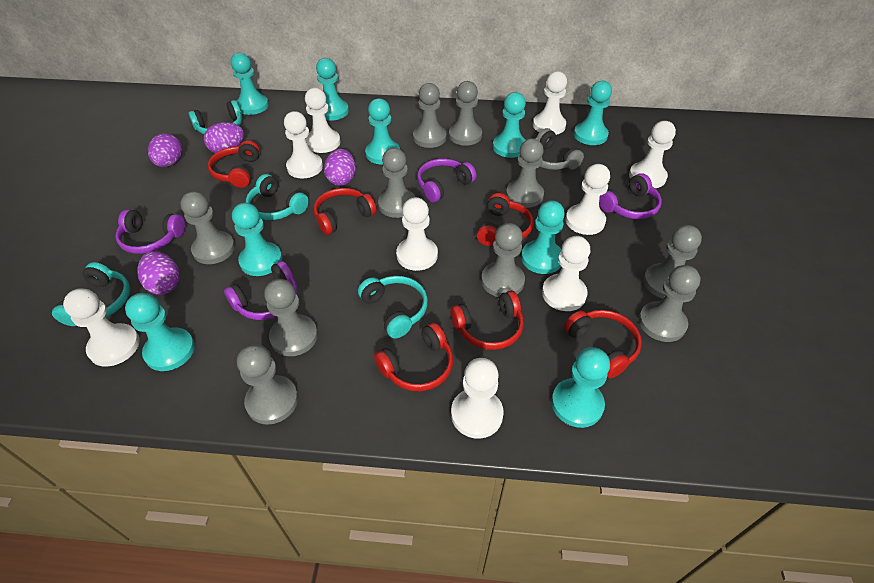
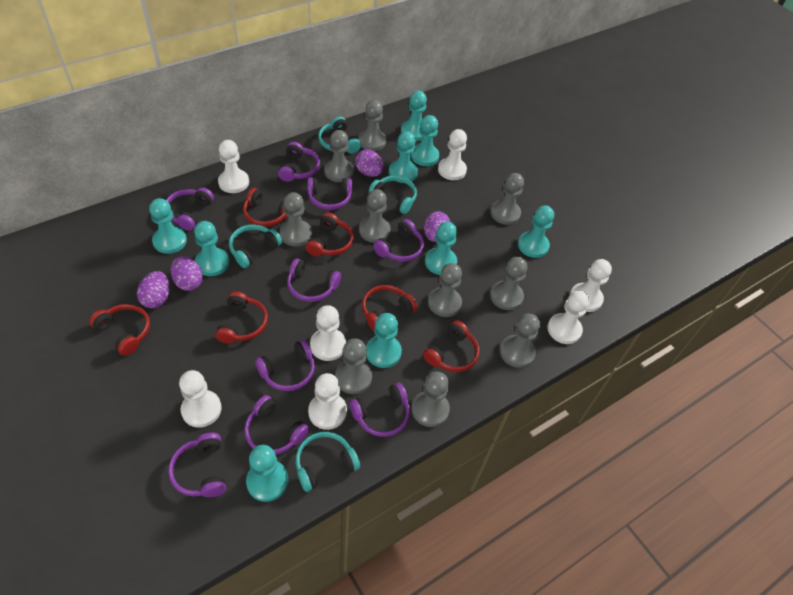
grey headphones: [535,128,584,170] = 1 -> none = 0
purple headphones: [115,209,185,254] [224,261,298,320] [417,158,476,202] [599,173,662,219] = 4 -> [166,187,214,231] [168,433,226,497] [244,395,309,455] [255,339,315,391] [278,142,320,182] [287,258,341,302] [307,177,352,210] [350,383,410,437] [373,219,424,262] = 9
white pawn: [63,288,140,367] [284,111,323,179] [305,88,341,153] [396,197,438,271] [451,358,504,439] [533,71,567,135] [542,236,590,311] [566,164,610,235] [629,121,676,188] = 9 -> [179,370,222,428] [218,140,249,193] [308,373,347,430] [310,305,346,361] [438,129,467,180] [547,291,590,344] [570,259,612,312] = 7

